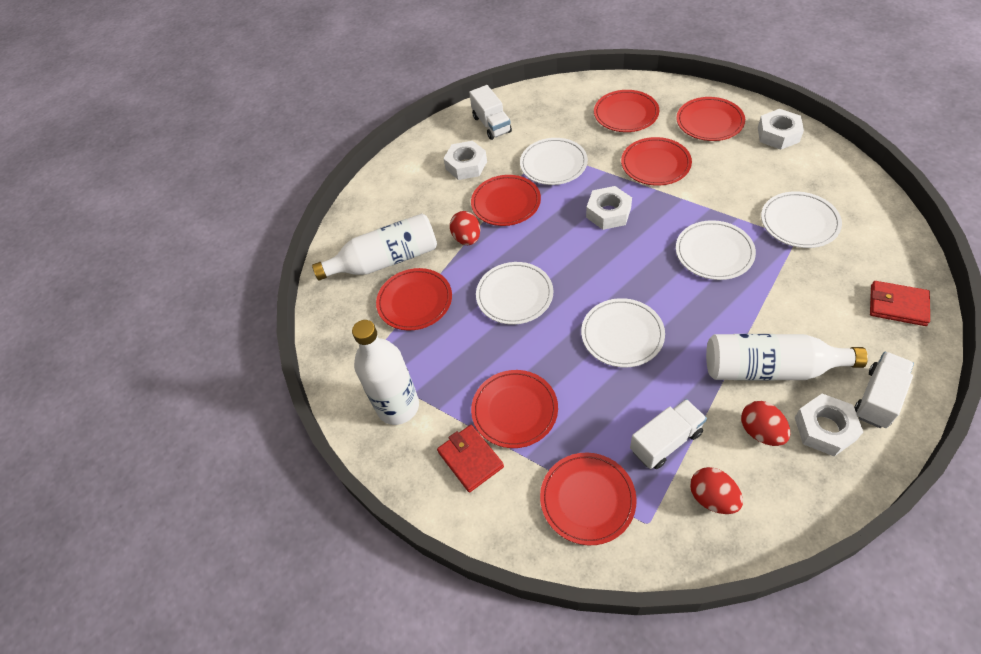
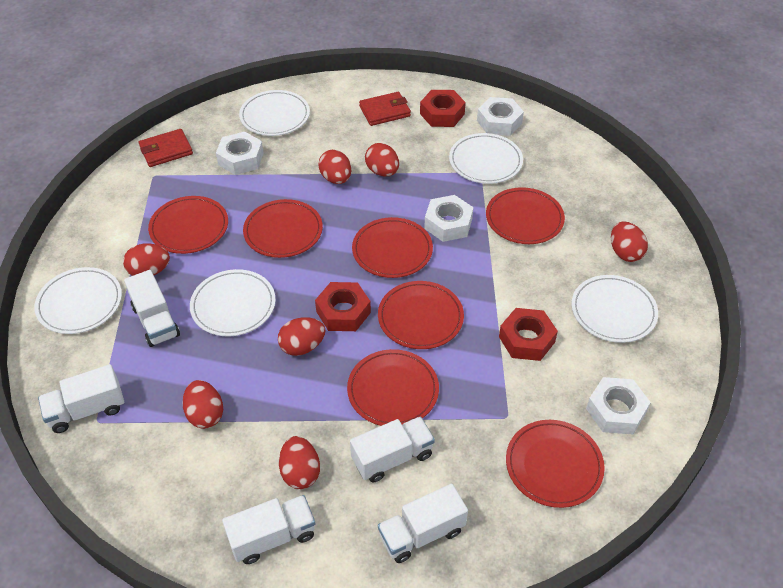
red egg: [450,211,480,245] [690,467,743,514] [741,401,790,446] = 3 -> [123,243,170,276] [182,380,223,429] [278,317,326,356] [279,436,320,489] [318,150,351,184] [365,143,399,176] [611,221,648,262] = 7
red nut: none = 0 -> [315,282,371,331] [420,90,466,127] [499,308,558,361] = 3
white bottle: [312,213,437,281] [352,320,419,425] [706,334,868,381] = 3 -> none = 0
white truck: [469,85,512,140] [630,399,707,469] [854,352,914,428] = 3 -> [38,364,124,433] [124,270,180,347] [222,495,315,564] [350,416,435,483] [378,484,468,563] = 5

